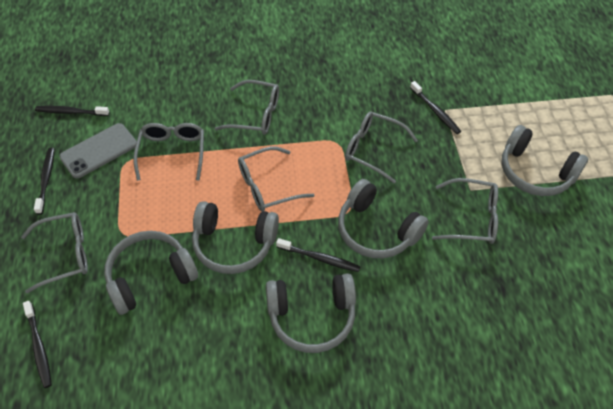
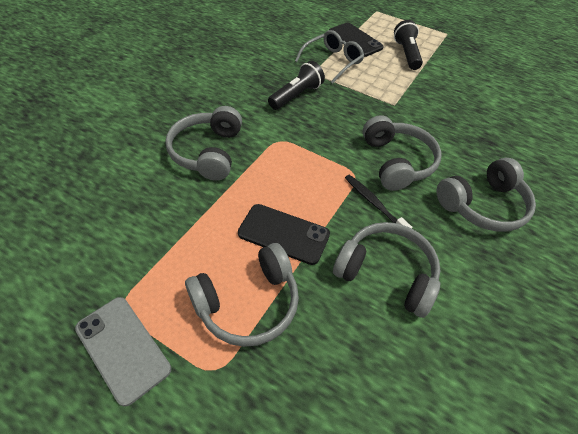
black flashlight: none = 0 -> [268,61,325,110] [394,20,423,70] = 2
black phone: none = 0 -> [238,204,330,265] [329,23,384,57] = 2
black toothbrush: [23,301,52,388] [34,148,54,215] [35,106,110,116] [276,238,361,272] [410,81,461,134] = 5 -> [345,175,412,229] = 1
grey glasses: [21,212,88,293] [133,123,204,181] [214,80,279,135] [238,146,314,211] [345,111,418,183] [432,178,498,244] = 6 -> [295,30,364,84] = 1

